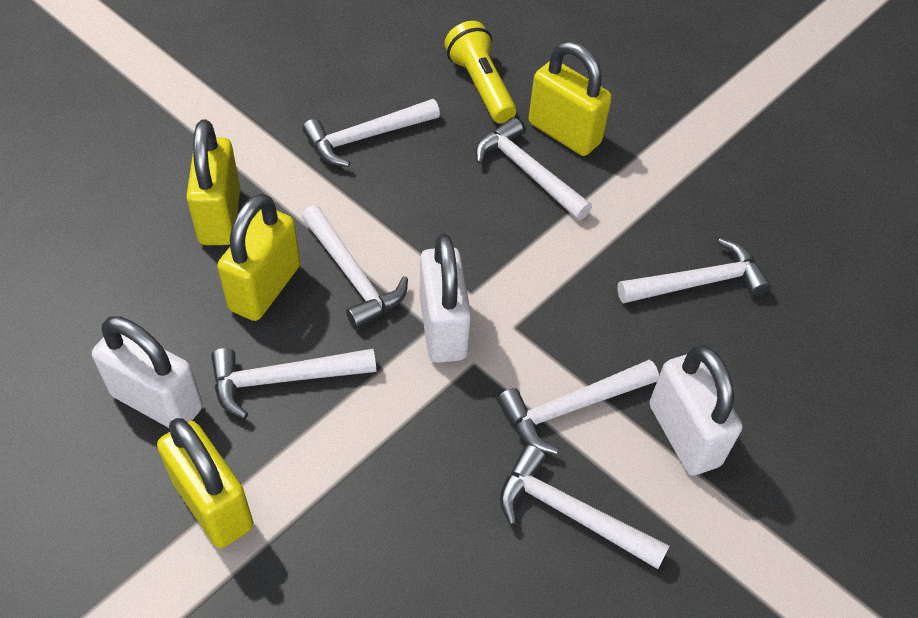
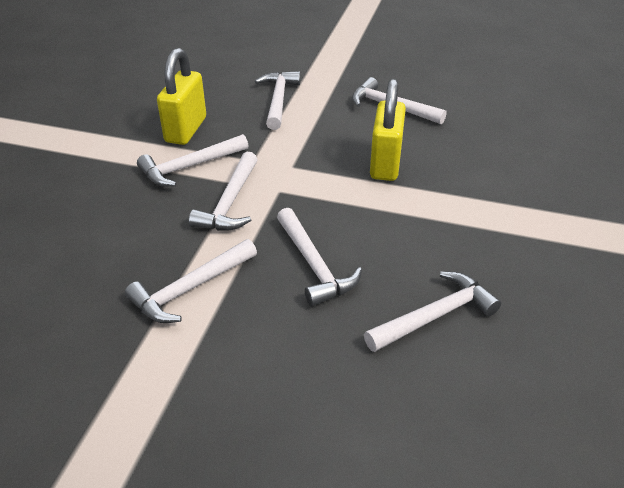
white padlock: [92,316,203,428] [420,234,471,363] [649,345,742,476] = 3 -> none = 0
yellow flashlight: [444,21,517,124] = 1 -> none = 0
yellow padlock: [157,418,254,548] [186,120,240,245] [217,194,300,321] [529,41,612,156] = 4 -> [157,48,206,145] [370,78,406,181] = 2

